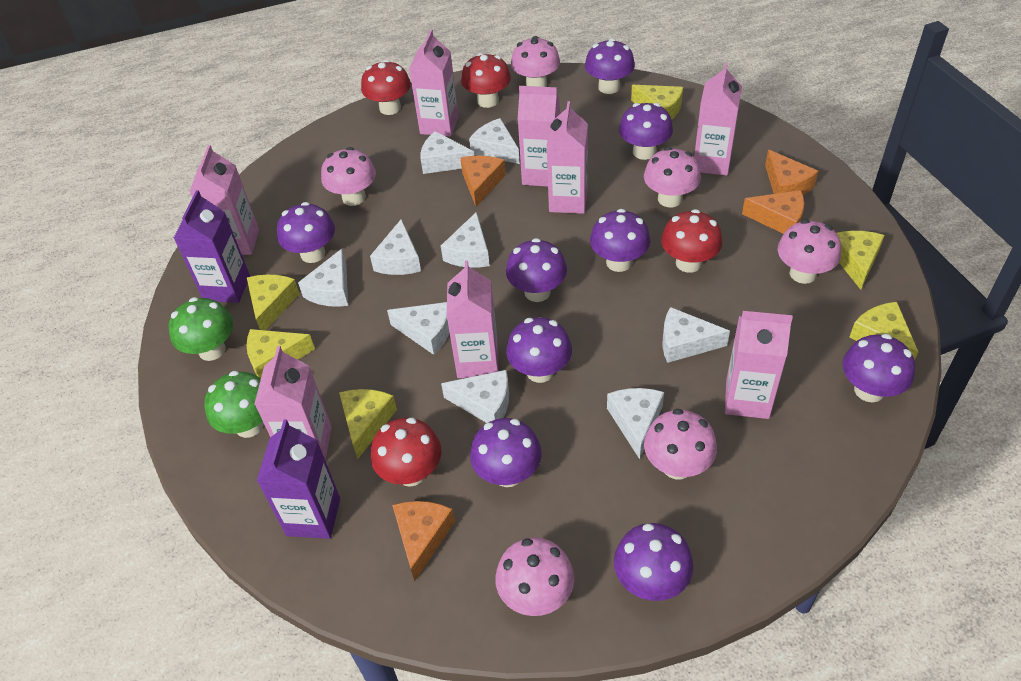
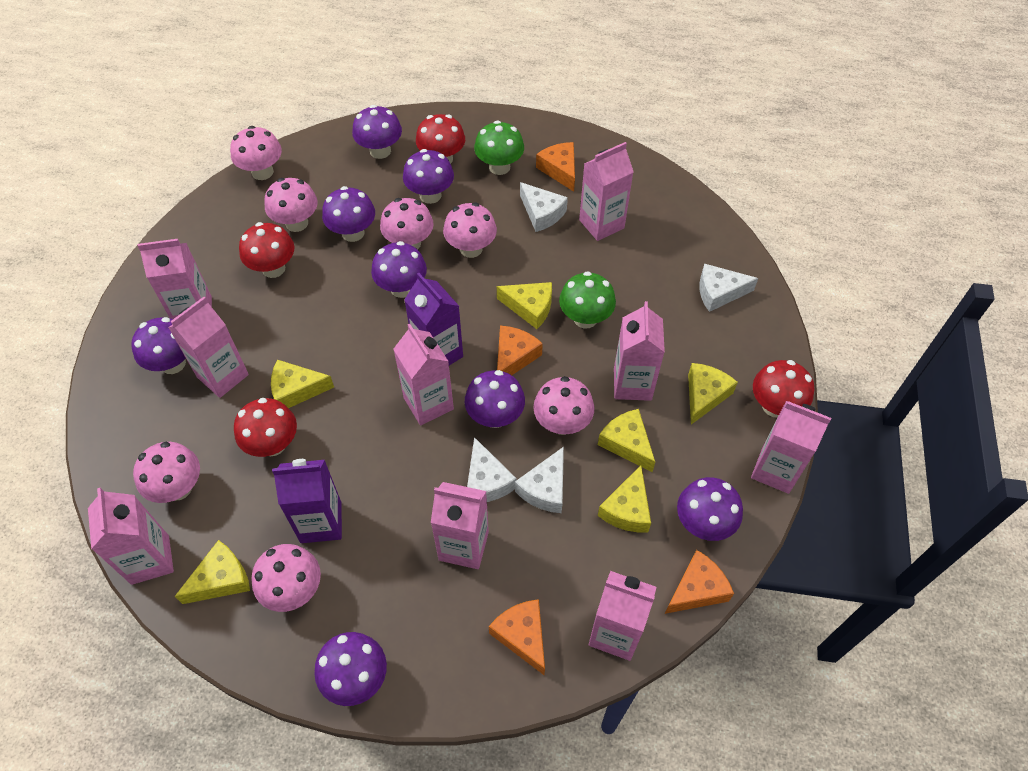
pink carton: [189,145,259,255] [255,346,332,460] [409,29,459,137] [446,260,498,378] [518,86,560,187] [546,101,588,214] [694,63,742,176] [725,311,793,419] = 8 -> [88,488,174,585] [137,239,212,319] [168,297,249,398] [393,324,454,426] [431,482,489,569] [579,142,634,241] [589,571,656,661] [614,301,665,401] [751,401,831,494] = 9
pink mushroom: [321,147,376,206] [495,537,574,616] [511,36,560,87] [644,147,701,207] [644,409,717,479] [778,220,841,284] = 6 -> [133,442,200,503] [230,126,282,180] [251,544,321,612] [264,178,318,232] [380,198,434,250] [443,202,497,258] [533,376,594,435] = 7
purple mushroom: [277,202,335,263] [470,418,542,487] [506,238,567,302] [506,317,572,383] [585,38,635,94] [590,209,650,272] [614,523,694,601] [619,103,673,160] [842,334,915,403] = 9 -> [131,317,186,374] [315,632,387,706] [322,186,375,242] [352,105,402,159] [371,241,427,298] [403,149,454,204] [465,370,525,428] [677,477,743,541] = 8
white cheese: [298,249,348,307] [370,219,421,275] [387,302,449,355] [420,131,474,174] [441,212,490,268] [441,370,509,423] [469,118,520,164] [607,388,664,459] [662,307,730,363] = 9 -> [467,437,517,502] [515,447,564,513] [520,182,568,232] [699,264,758,312] = 4

